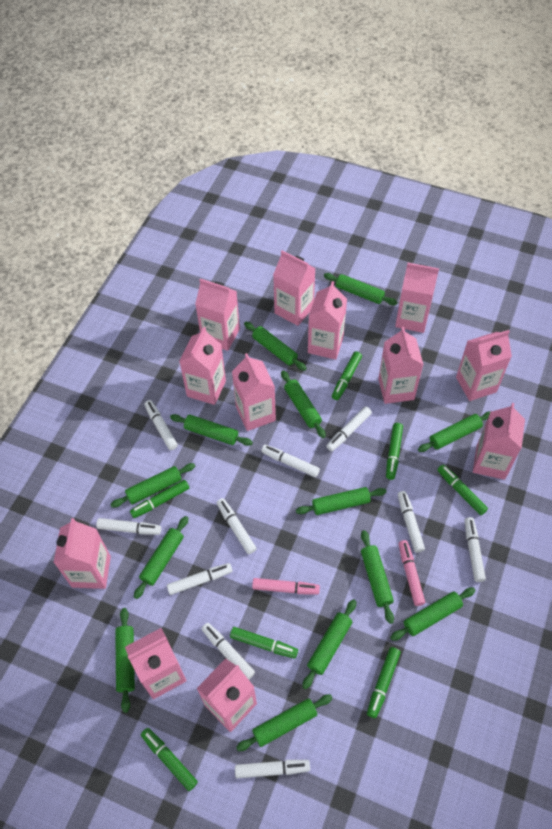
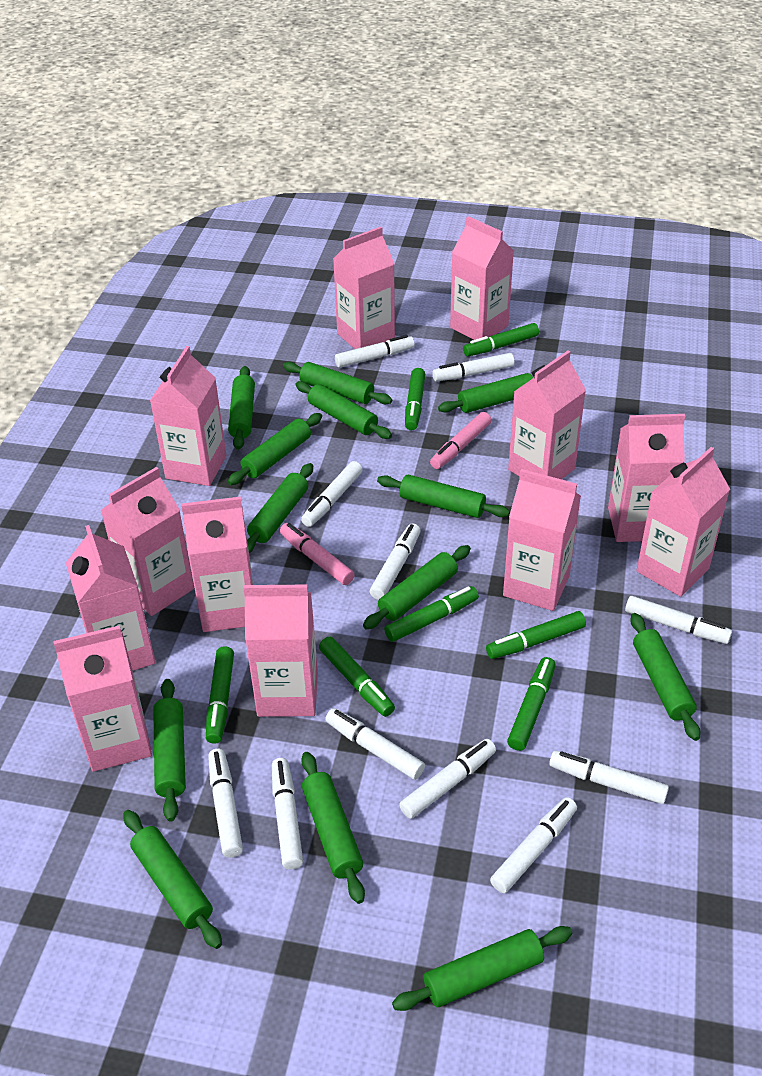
white marker: [96,518,161,535] [144,400,178,450] [167,563,233,595] [202,623,255,680] [217,498,257,554] [235,760,310,778] [261,445,320,477] [326,407,372,451] [398,491,425,553] [465,517,486,582] = 10 -> [208,749,243,858] [272,758,303,869] [301,461,363,527] [325,708,425,780] [335,335,415,368] [370,524,421,600] [399,739,496,819] [432,353,514,381] [490,797,577,893] [549,751,669,804] [625,596,732,644] = 11

